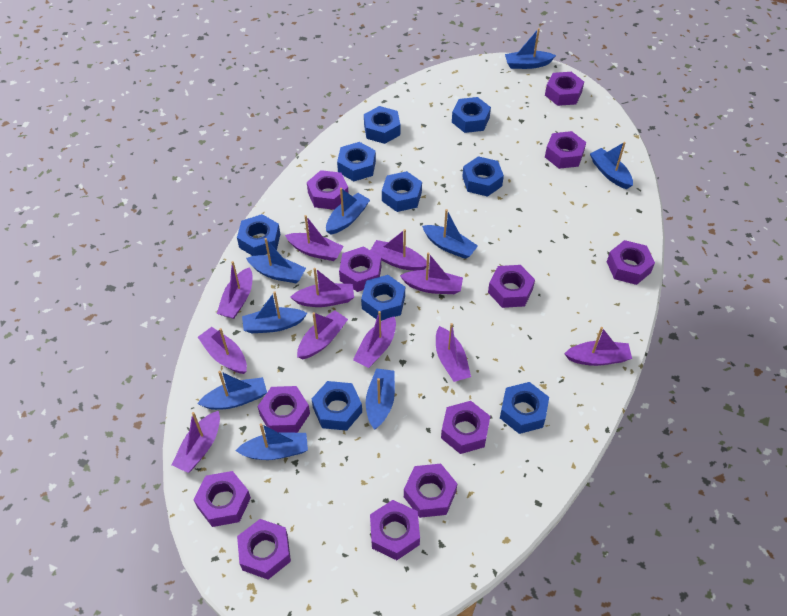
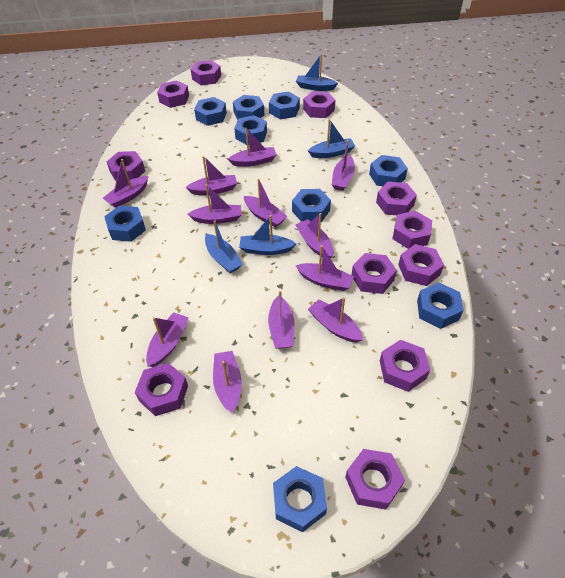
blue boat: [197,371,267,410] [235,423,308,460] [242,291,307,333] [246,238,306,283] [326,188,370,235] [366,368,395,430] [422,209,478,259] [505,28,556,69] [590,142,633,189] = 9 -> [205,221,243,273] [239,215,296,255] [296,54,338,91] [308,119,355,158] = 4
purple boat: [172,411,220,473] [198,327,247,374] [217,261,252,319] [285,215,344,261] [290,268,354,307] [297,310,348,359] [353,311,396,368] [370,229,427,271] [400,253,463,294] [436,323,471,382] [564,327,632,366] = 11 -> [103,159,148,208] [146,312,189,367] [185,156,237,195] [188,184,241,224] [213,351,242,413] [228,128,277,167] [244,178,288,227] [268,290,295,349] [295,213,334,259] [295,245,354,291] [308,297,363,343] [332,140,355,191] = 12
purple nut: [193,471,251,527] [237,519,291,580] [258,386,310,433] [307,170,348,210] [339,246,381,292] [370,500,420,560] [404,464,457,518] [441,401,490,454] [488,265,535,308] [545,72,584,106] [545,131,586,169] [607,240,655,285] = 12 -> [107,151,145,181] [135,363,188,416] [157,80,189,108] [191,60,221,85] [303,91,335,118] [345,449,405,510] [352,253,397,294] [376,182,417,215] [380,340,430,392] [392,211,432,249] [398,244,444,286] = 11

